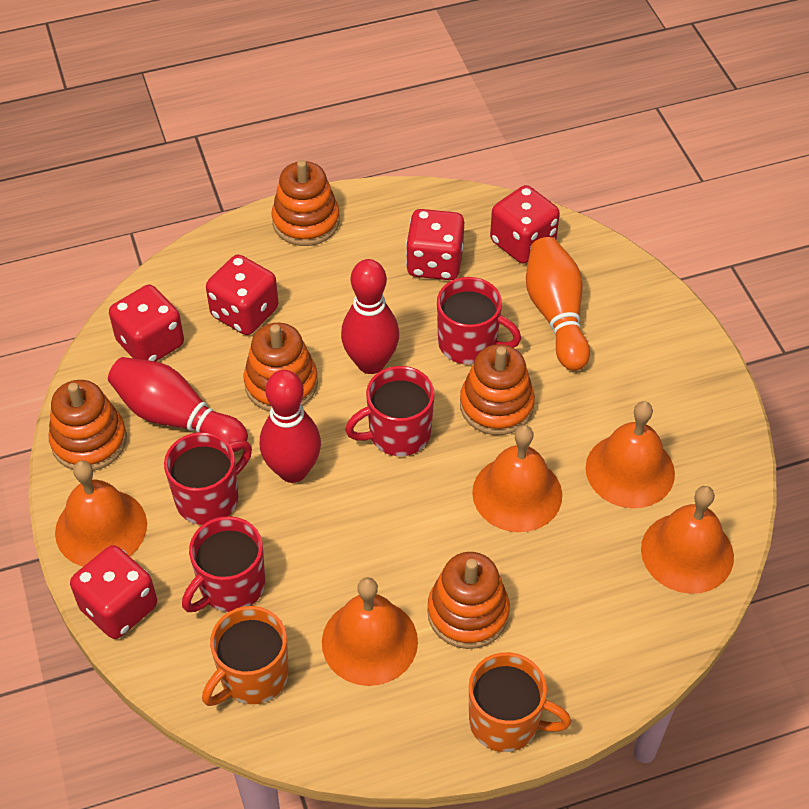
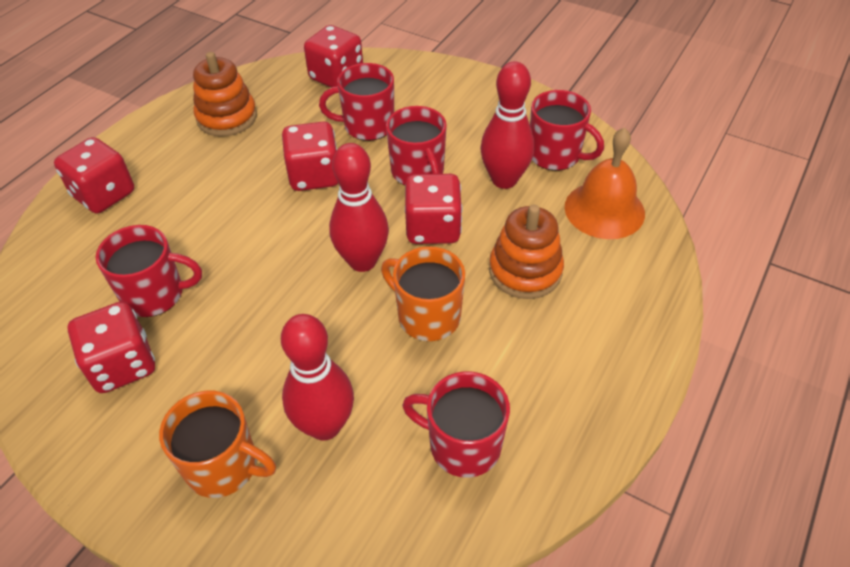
orange bell: [55,461,147,567] [322,577,418,686] [472,425,562,532] [586,401,675,508] [641,486,734,594] = 5 -> [564,128,645,239] = 1
orange bowling pin: [526,237,590,371] = 1 -> none = 0
orange stacking toy: [48,380,127,471] [243,322,318,412] [271,160,340,246] [427,552,510,649] [460,344,535,435] = 5 -> [193,52,257,137] [489,205,564,299] = 2
red mug: [164,432,252,525] [182,516,265,612] [345,366,435,456] [437,277,521,364] = 4 -> [96,225,202,317] [319,63,394,141] [386,106,447,185] [402,371,510,478] [530,90,604,171] = 5

